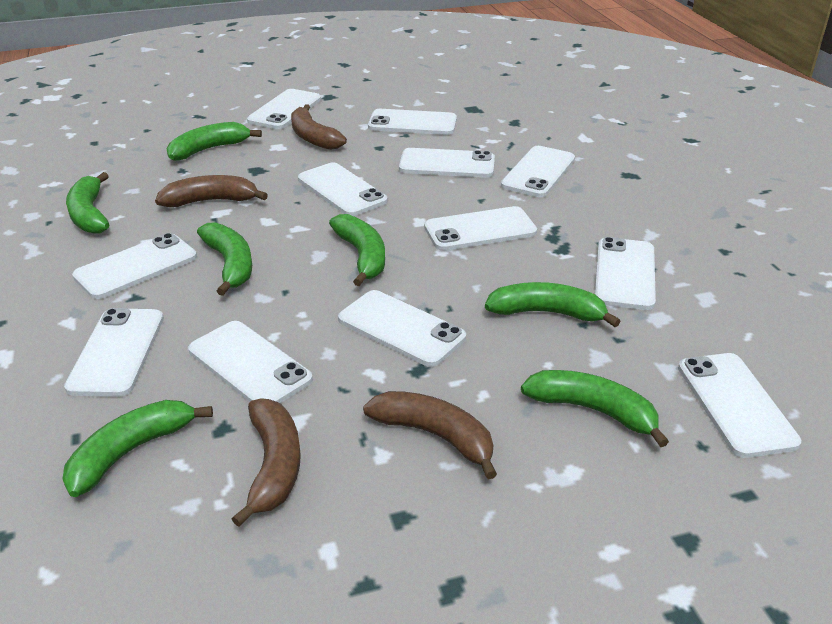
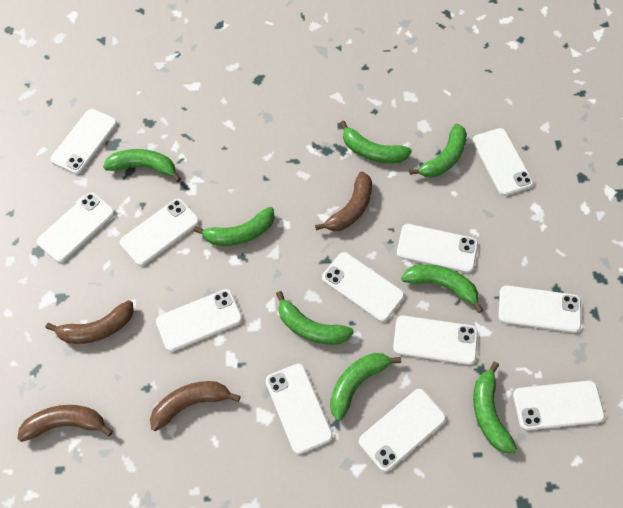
green banana: [63,400,213,497] [66,172,109,233] [167,122,262,161] [197,222,252,296] [329,214,385,286] [485,282,620,327] [521,370,669,447] = 7 -> [103,149,181,182] [193,207,275,246] [276,291,354,345] [330,353,401,421] [340,120,412,163] [401,264,483,313] [409,124,467,177] [473,362,517,453] = 8

